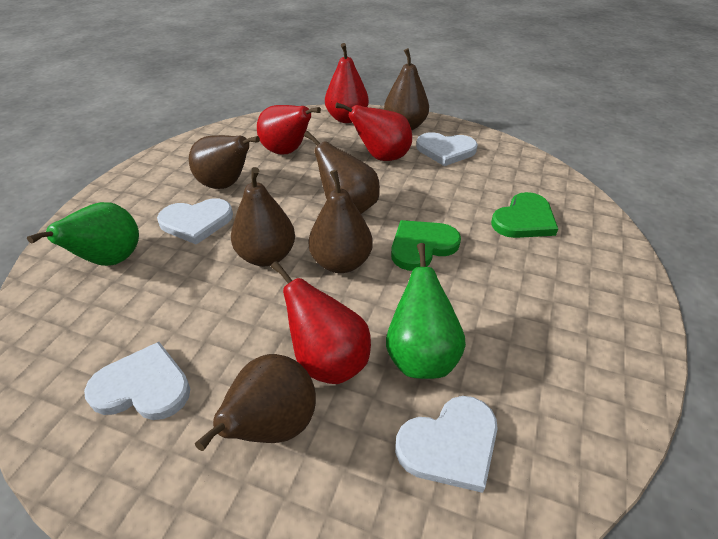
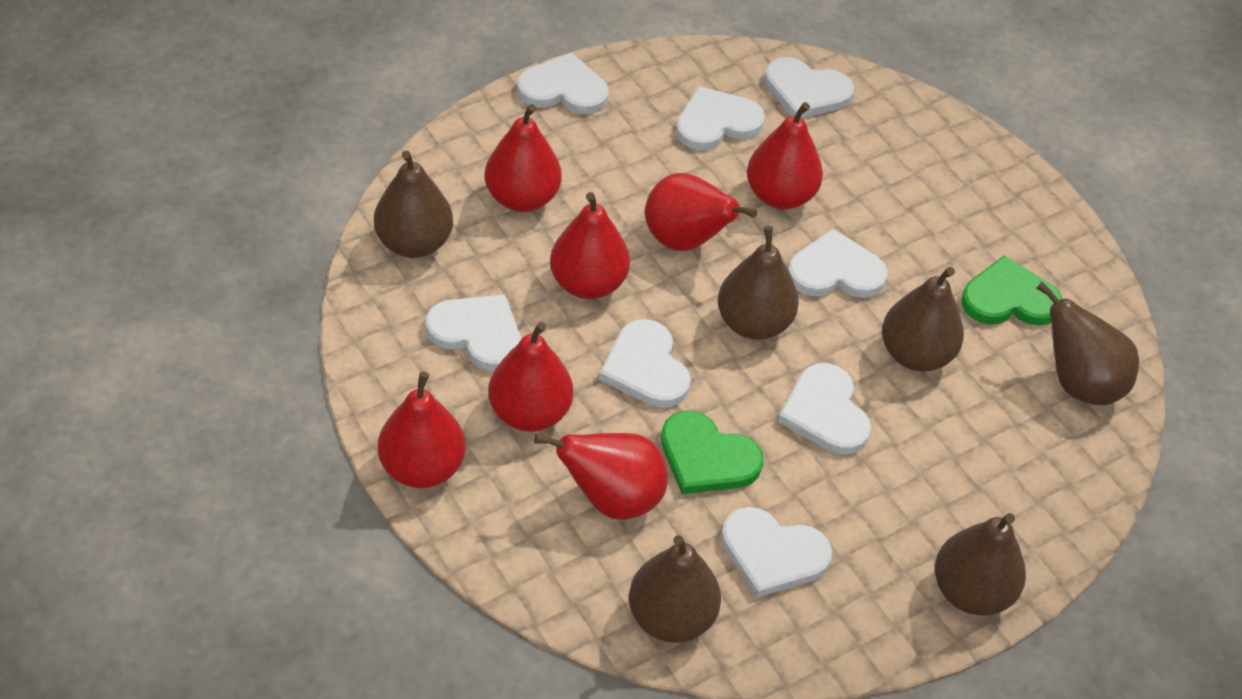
green pear: [27,202,139,266] [386,243,466,379] = 2 -> none = 0
red pear: [257,105,321,154] [271,261,371,384] [325,43,369,123] [335,102,412,161] = 4 -> [378,372,466,488] [485,104,562,212] [488,322,573,432] [534,433,668,520] [550,192,630,299] [645,173,757,251] [747,102,823,210] = 7
white heart: [84,342,190,420] [157,198,233,245] [395,396,498,493] [416,132,478,166] = 4 -> [426,294,521,371] [517,52,609,114] [599,319,691,408] [676,86,765,151] [721,507,832,598] [764,57,854,118] [778,363,871,454] [788,229,888,298] = 8

